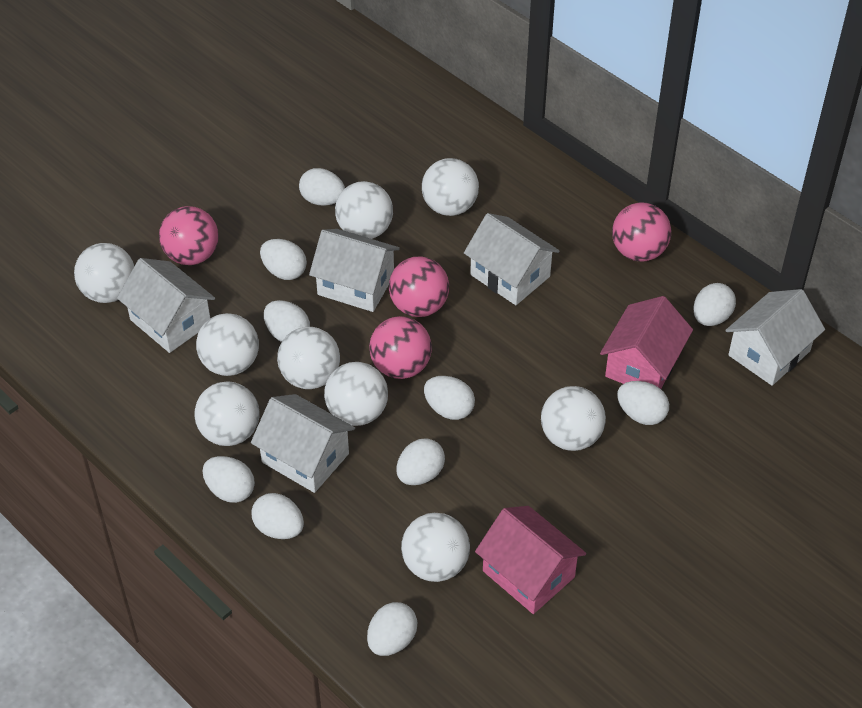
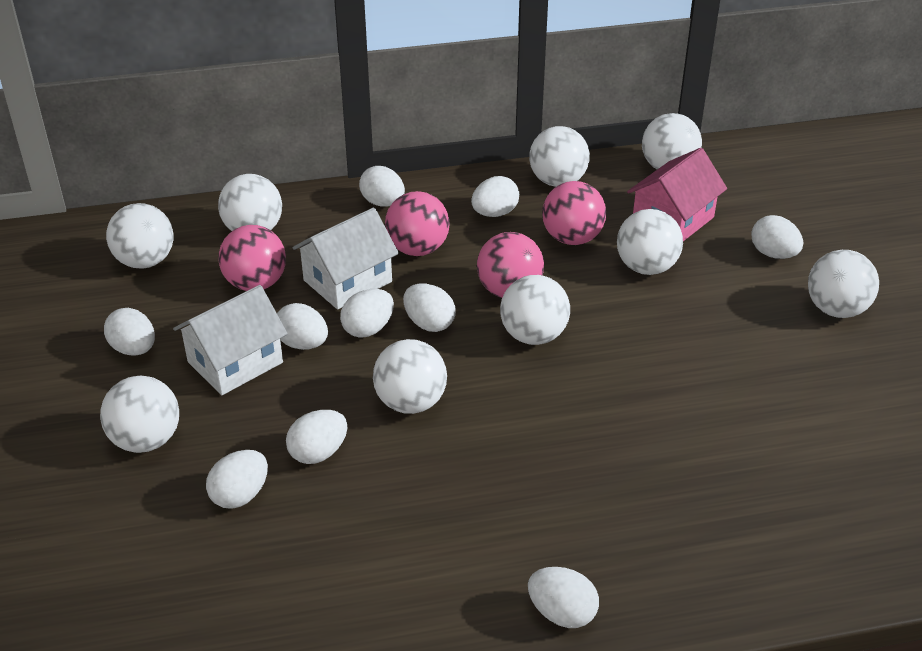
pink house: [475,506,586,614] [600,296,693,389] = 2 -> [627,148,727,241] = 1
white house: [117,258,215,353] [251,394,355,493] [309,229,400,312] [464,213,559,305] [725,289,825,386] = 5 -> [173,285,288,395] [292,208,399,310] = 2

